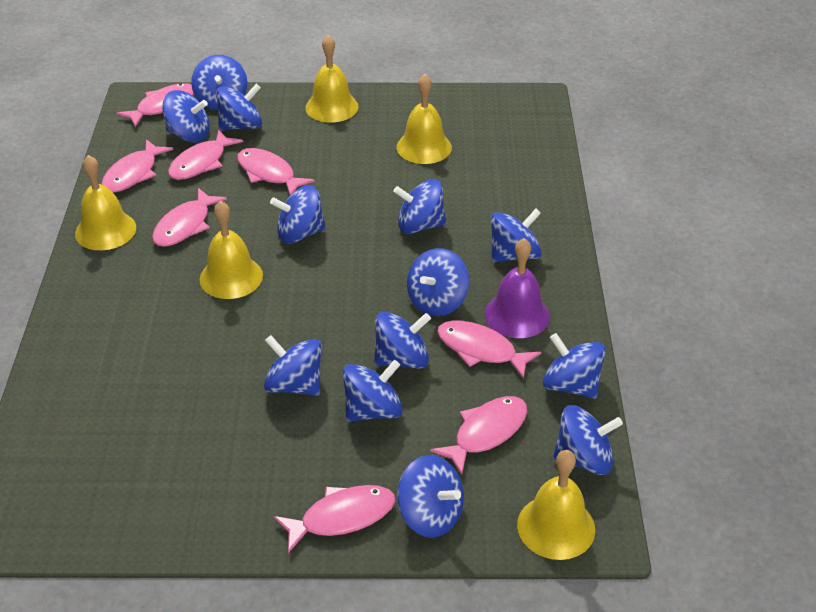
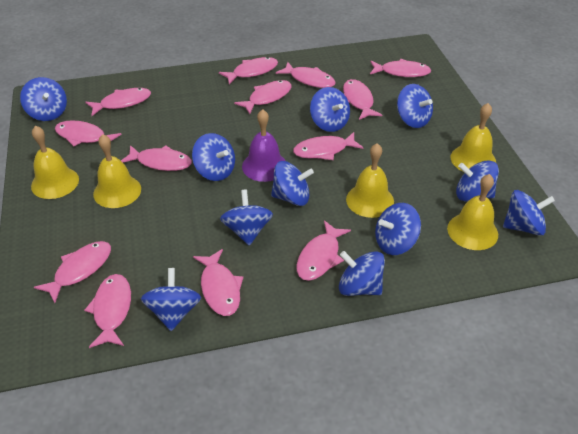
blue spinning top: [162,90,210,143] [191,55,247,110] [216,84,262,131] [264,335,322,396] [270,185,326,244] [343,360,403,422] [374,312,431,369] [394,179,446,234] [397,455,464,538] [407,248,469,316] [491,209,542,262] [543,333,606,399] [553,405,623,475] = 13 -> [20,77,67,121] [141,268,201,331] [192,133,235,181] [220,190,273,246] [271,161,314,206] [310,87,350,132] [339,251,385,296] [375,203,421,255] [397,84,433,128] [456,160,499,202] [503,190,555,236] = 11
pink fish: [101,139,173,193] [117,83,194,127] [152,188,227,247] [168,130,243,180] [237,148,315,195] [274,485,395,553] [430,396,527,475] [437,320,541,379] = 8 -> [34,241,111,303] [55,120,122,147] [84,274,131,348] [85,88,151,116] [121,145,192,171] [193,249,243,316] [219,57,278,84] [234,80,292,114] [276,62,336,88] [293,132,363,160] [296,220,351,281] [343,79,382,120] [370,59,431,77] = 13

